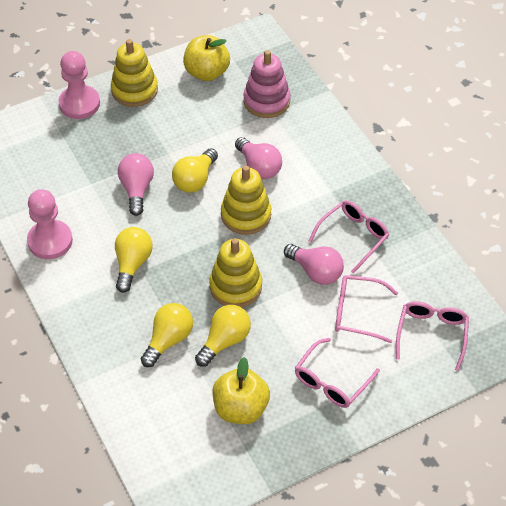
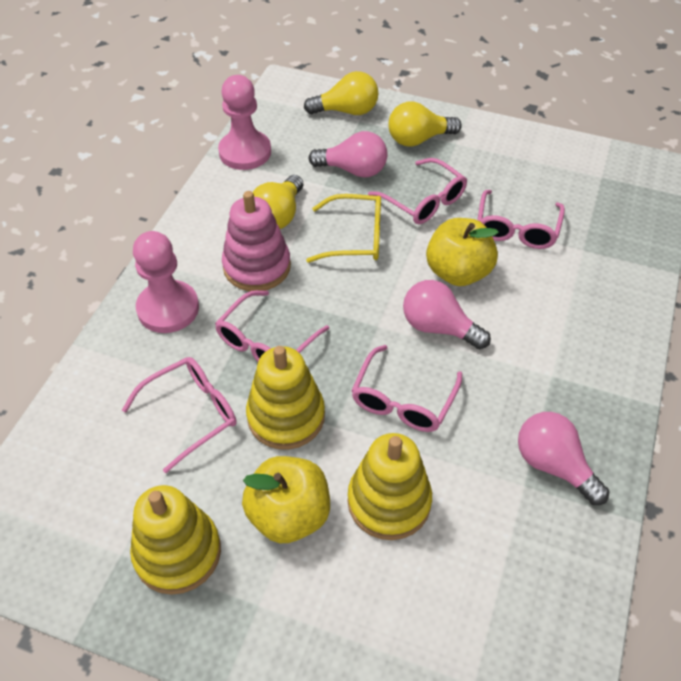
pink glasses: [295,338,380,408] [309,200,389,274] [335,275,398,343] [396,301,469,371] = 4 -> [122,357,237,473] [215,290,329,362] [351,345,462,432] [368,158,467,224] [477,190,565,249] = 5
yellow glasses: none = 0 -> [306,194,381,263] = 1
yellow light bulb: [115,227,153,293] [141,303,193,367] [172,148,218,193] [195,305,251,367] = 4 -> [252,175,303,229] [304,71,378,115] [389,102,462,147] = 3

